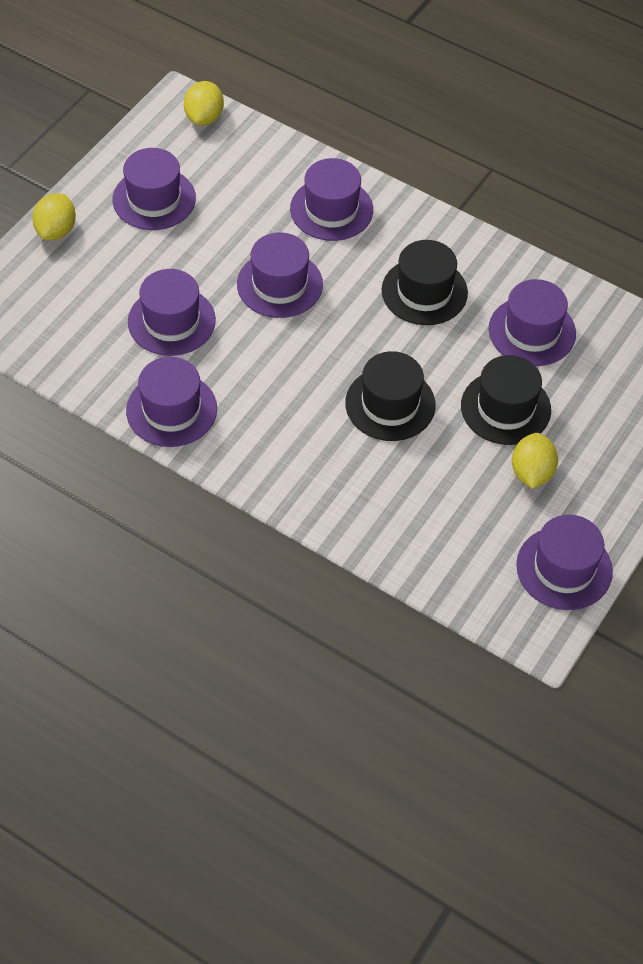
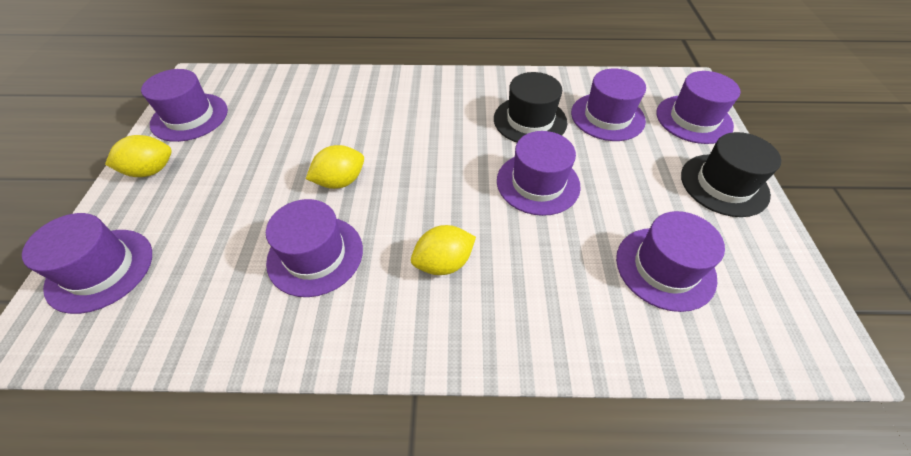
black hat: [345,351,436,441] [382,240,468,325] [461,355,551,445] = 3 -> [494,72,567,143] [681,132,781,217] = 2

